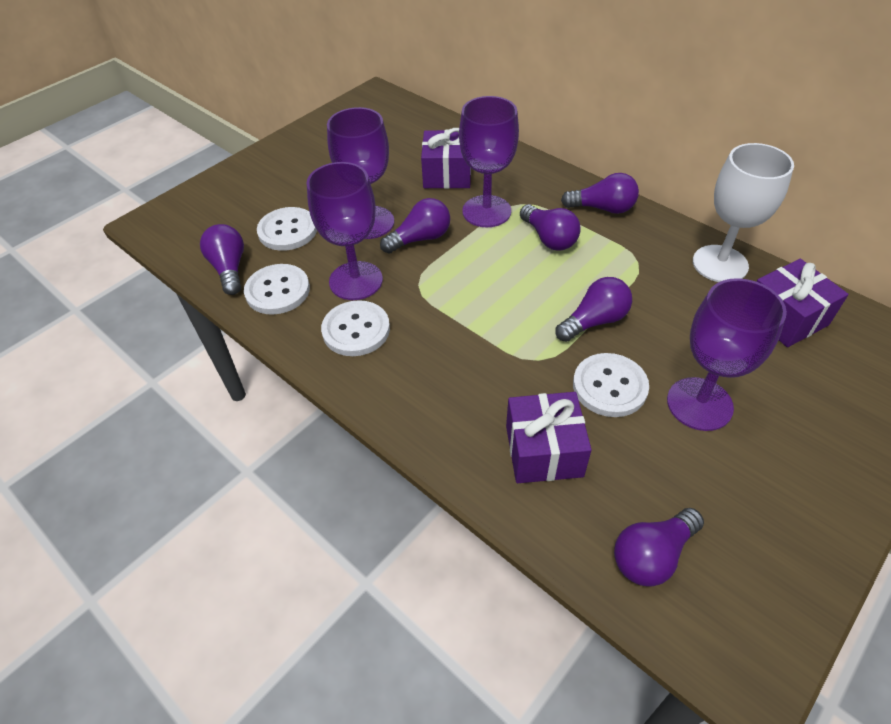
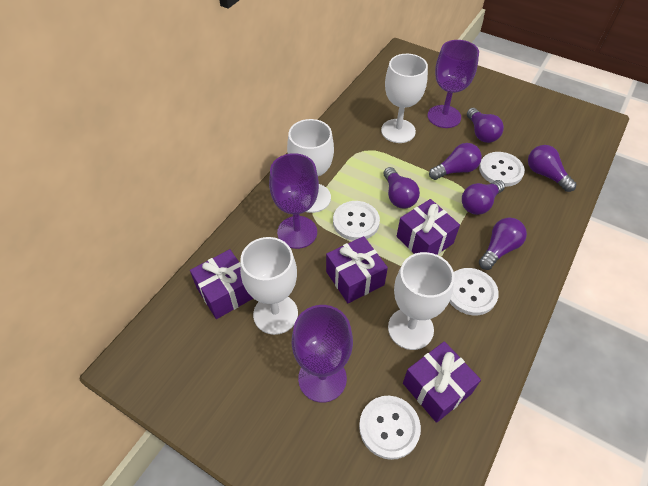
purple gift: [421,128,471,189] [506,392,592,483] [757,259,849,347] = 3 -> [190,249,253,319] [326,236,388,303] [397,199,460,255] [403,341,481,423] = 4
purple goblet: [306,162,383,300] [327,107,394,239] [459,96,519,227] [667,278,787,431] = 4 -> [269,153,319,249] [292,305,353,403] [427,40,479,128] = 3
white goblet: [693,143,794,282] = 1 -> [240,237,298,335] [287,119,334,213] [381,54,428,143] [388,252,454,350] = 4

